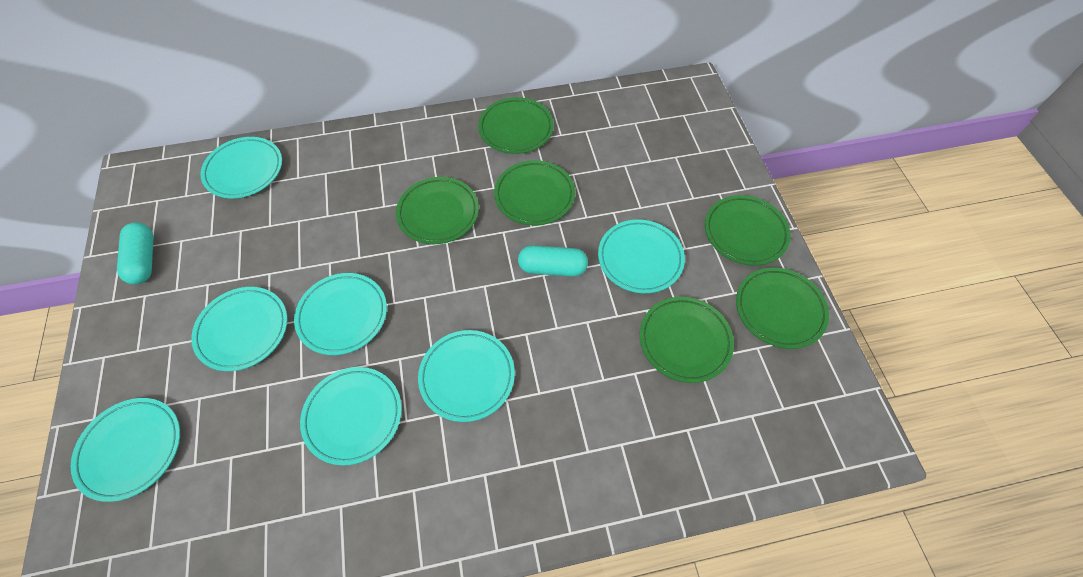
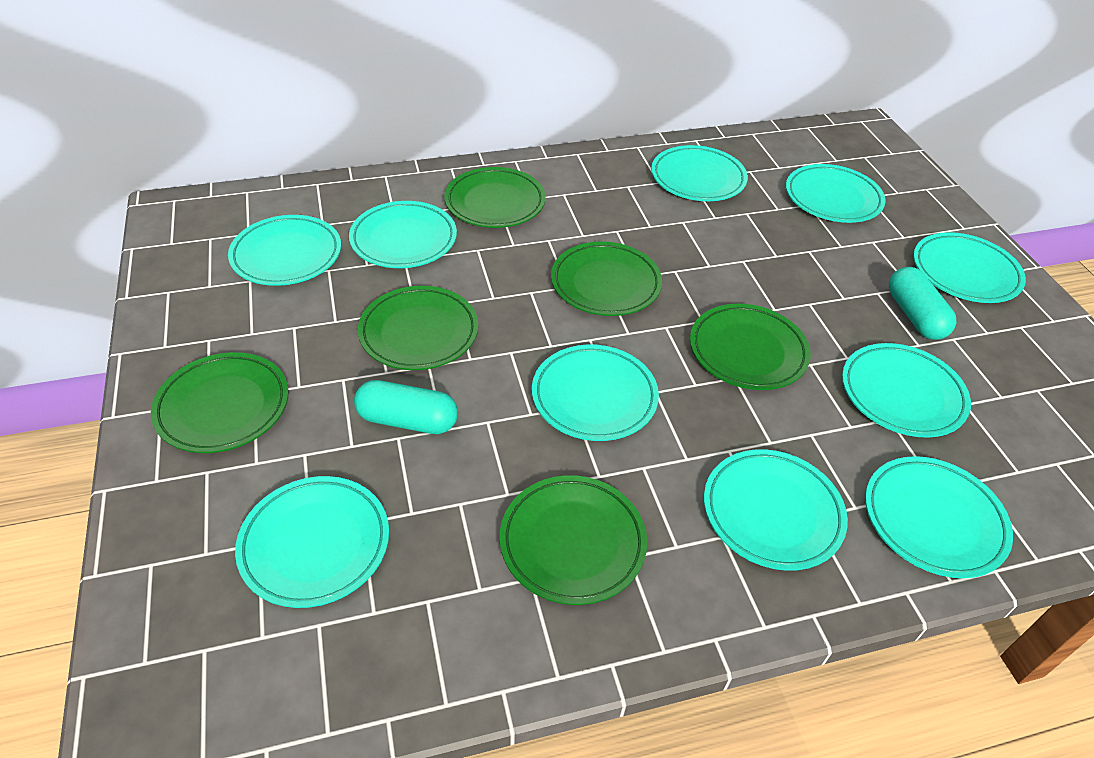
turquoise plate: [71,398,180,502] [191,287,287,371] [200,137,282,198] [294,273,387,355] [300,367,402,465] [418,330,515,422] [598,219,685,293] = 7 -> [228,215,341,286] [235,476,389,608] [349,201,457,268] [532,344,659,441] [651,145,748,201] [704,449,848,571] [786,164,886,223] [842,343,971,438] [865,456,1013,578] [913,232,1026,303] = 10

